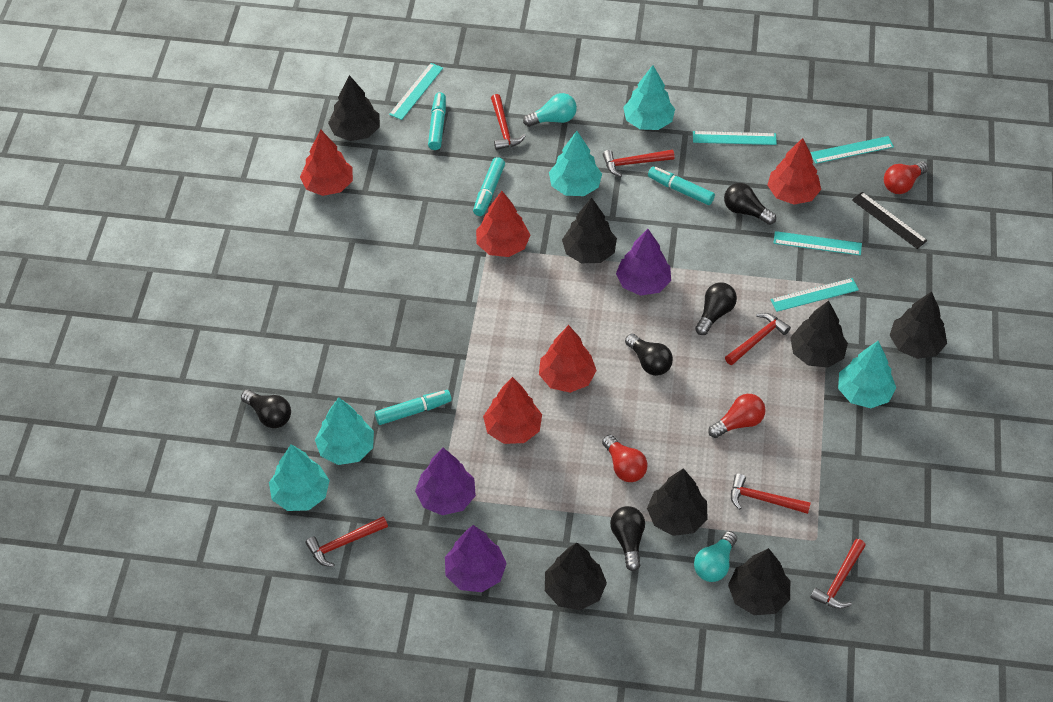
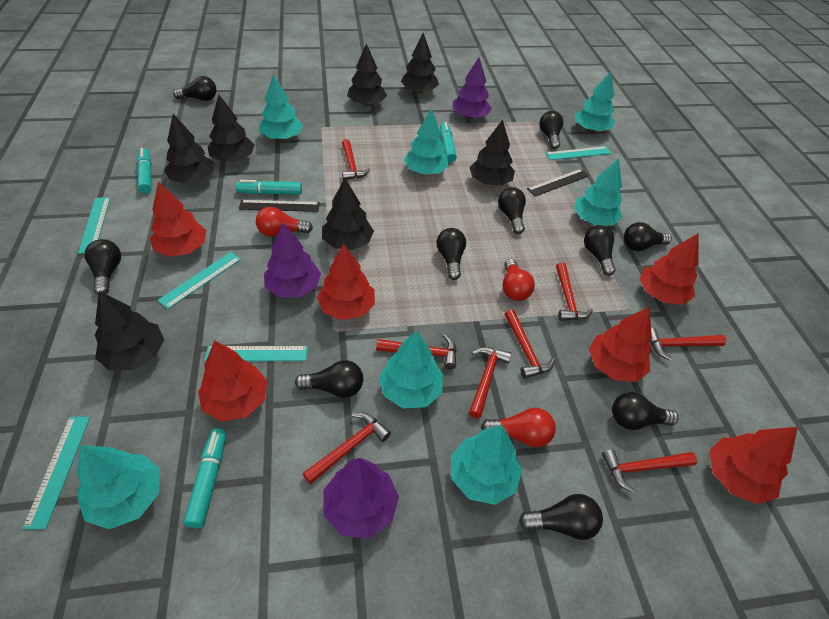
black light bulb: [241,389,291,428] [610,506,645,571] [625,334,673,376] [695,282,737,335] [724,183,776,225] = 5 -> [84,239,121,295] [173,76,216,101] [295,360,363,398] [437,228,466,280] [498,187,526,234] [519,494,603,540] [539,111,563,149] [584,225,616,276] [612,392,679,430] [624,222,672,251] = 10
black ruler: [852,192,928,249] = 1 -> [239,200,320,212] [527,169,589,196] = 2
red hammer: [305,517,388,567] [491,94,526,150] [603,149,675,177] [725,313,791,365] [731,474,811,514] [810,539,866,609] = 6 -> [303,413,391,485] [342,139,370,180] [376,334,457,369] [469,347,512,418] [505,309,555,379] [556,262,593,321] [602,450,697,493] [650,328,726,360] = 8
red tree: [300,130,353,196] [476,191,530,257] [483,377,542,444] [539,325,597,393] [767,138,821,204] = 5 -> [150,182,207,257] [198,340,268,421] [317,244,375,320] [589,307,652,382] [639,233,698,305] [709,427,798,504] = 6
turquoise light bulb: [523,93,577,127] [694,531,737,582] = 2 -> none = 0
turquoise tree: [269,444,330,511] [315,398,374,465] [549,131,602,196] [623,65,675,130] [838,341,896,408] = 5 -> [76,445,160,529] [259,74,303,140] [379,330,443,409] [404,109,449,175] [451,425,522,505] [574,158,622,226] [575,71,615,132] = 7

